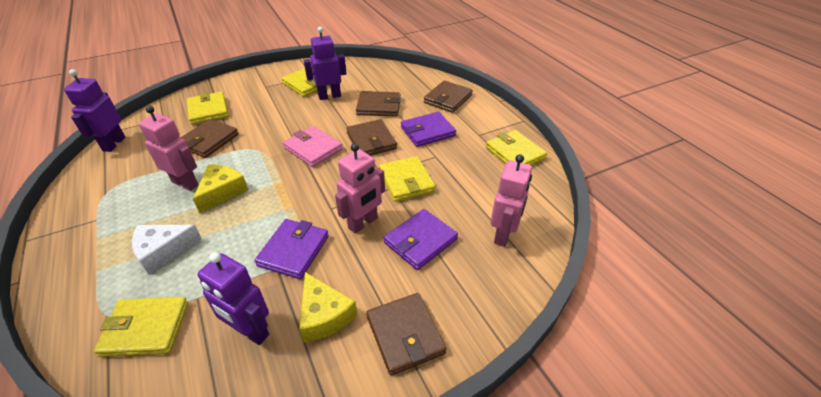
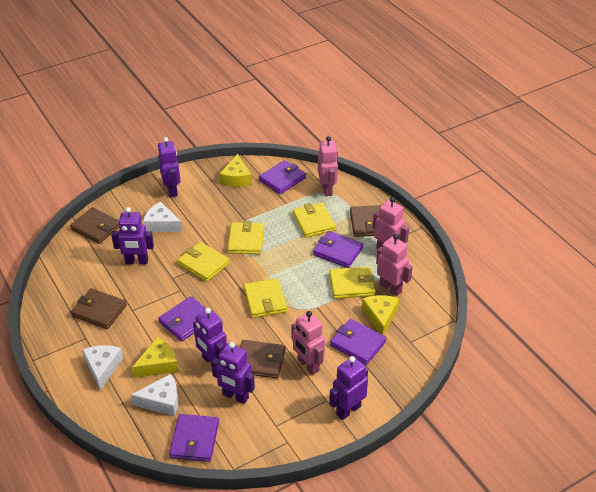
brown wallet: [181,119,239,158] [346,119,397,155] [356,91,401,117] [366,293,447,376] [424,80,473,113] = 5 -> [70,207,119,244] [71,288,127,329] [240,340,285,378] [350,205,382,237] = 4
pink robot: [139,106,198,191] [335,143,385,234] [490,154,532,247] = 3 -> [291,311,325,375] [318,136,338,196] [373,197,409,249] [376,234,413,296] = 4
pink wallet: [283,126,343,167] = 1 -> none = 0
purple robot: [64,69,125,152] [197,252,269,345] [304,27,346,100] = 3 -> [111,207,154,264] [158,137,181,197] [193,308,227,367] [211,342,255,404] [329,356,368,420] = 5
purple wallet: [255,219,329,279] [384,209,458,270] [401,112,456,147] = 3 -> [158,296,206,342] [169,414,219,462] [259,160,306,194] [313,231,363,268] [330,319,386,365] = 5
white cheese: [132,225,202,275] = 1 -> [82,345,123,390] [131,374,178,416] [143,202,182,232] = 3
yellow cheese: [193,164,248,213] [299,272,358,342] = 2 -> [132,337,178,378] [219,154,252,187] [362,295,399,336] = 3

